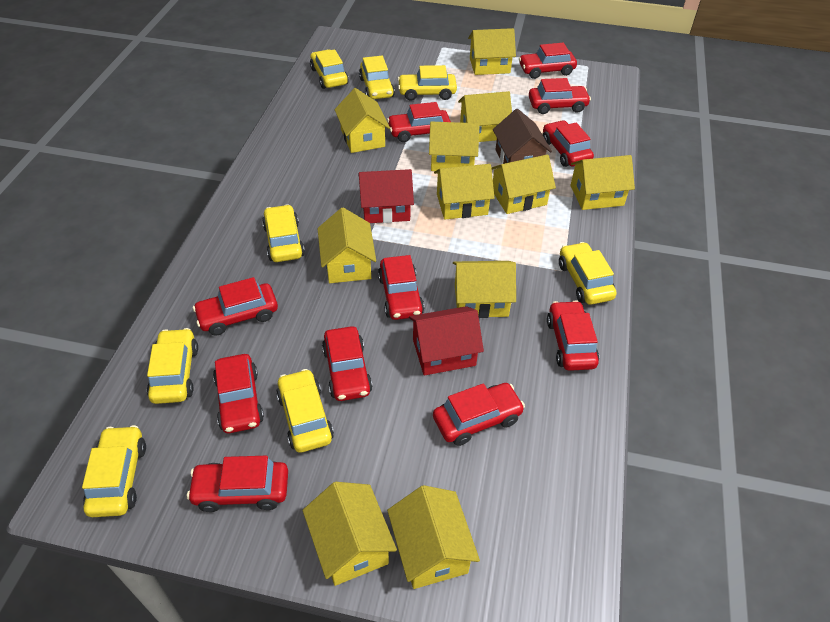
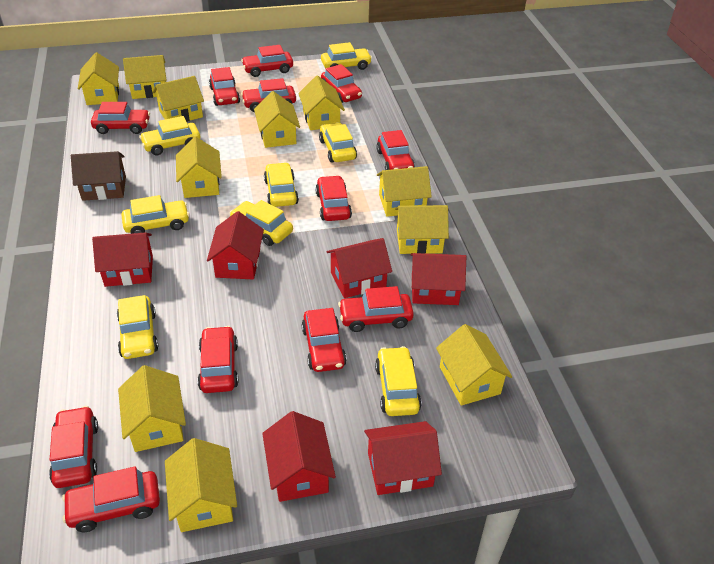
red car: [187,456,288,512] [193,277,278,336] [213,354,264,433] [322,326,372,401] [378,255,424,320] [387,102,451,142] [433,383,525,446] [519,43,577,79] [529,78,591,114] [543,120,594,167] [547,300,599,371] = 11 -> [49,406,98,488] [62,466,160,532] [91,102,150,134] [197,326,238,393] [209,67,240,106] [241,45,293,77] [241,78,296,112] [302,308,347,372] [315,175,352,221] [321,64,362,103] [338,286,414,332] [376,130,415,170] = 12
red house: [358,169,414,223] [409,306,484,375] = 2 -> [92,232,153,287] [207,211,264,279] [262,411,336,502] [326,238,392,298] [364,421,442,495] [411,253,466,305] = 6

